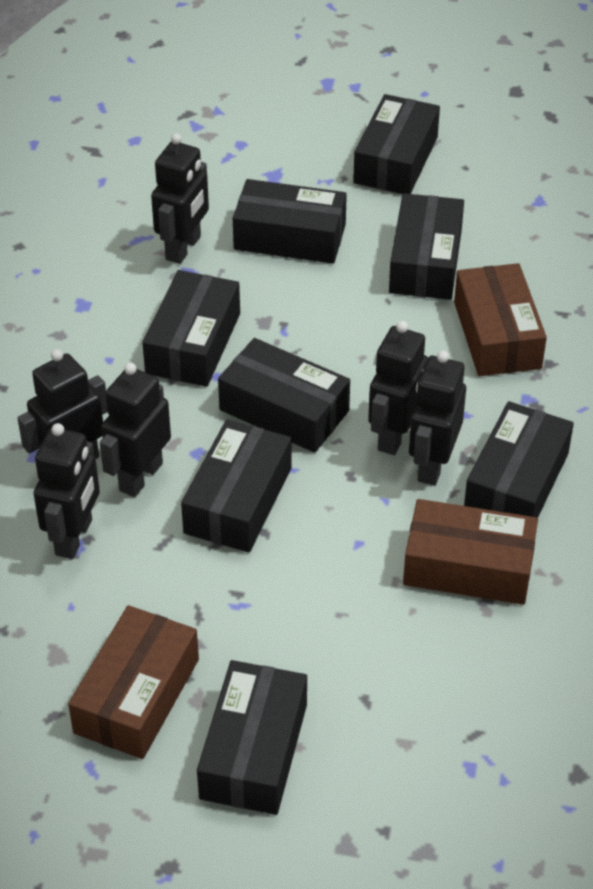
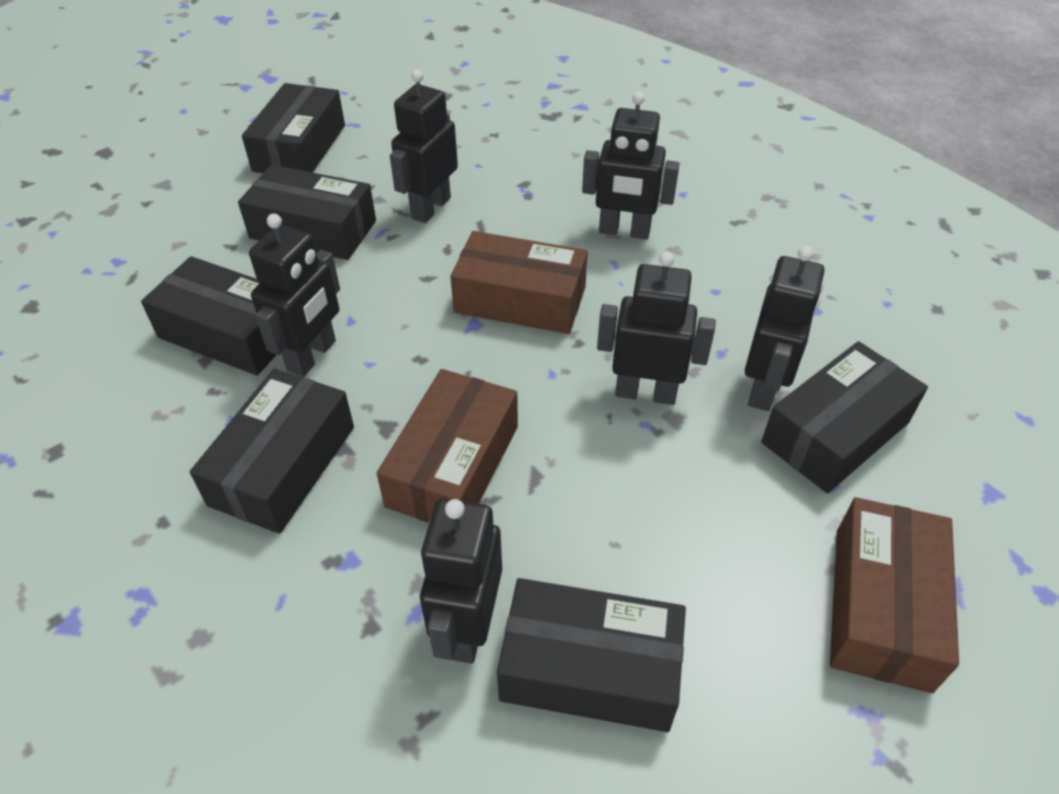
black box: [142,270,240,387] [181,419,292,553] [197,660,307,815] [218,338,350,453] [233,179,347,264] [353,94,440,194] [389,193,464,300] [464,401,574,518] = 8 -> [141,256,276,376] [190,369,354,534] [238,164,376,260] [242,83,345,173] [497,578,686,732] [761,341,928,493] = 6

